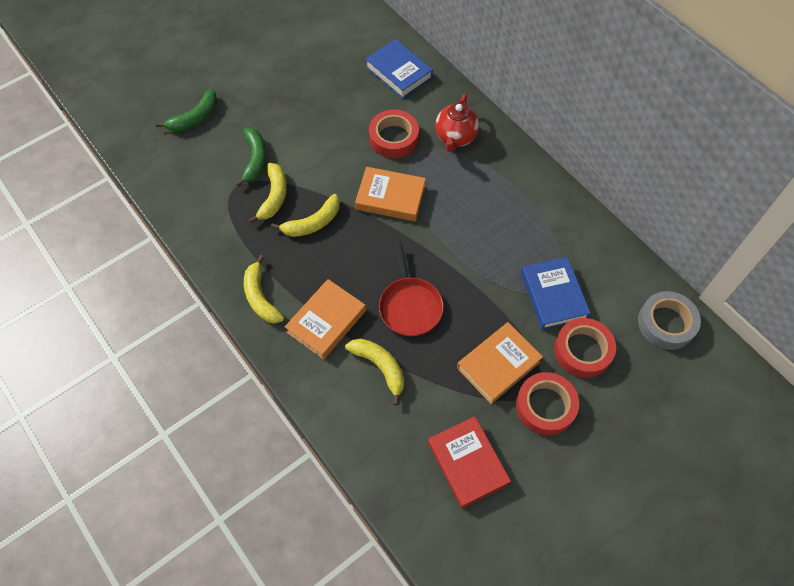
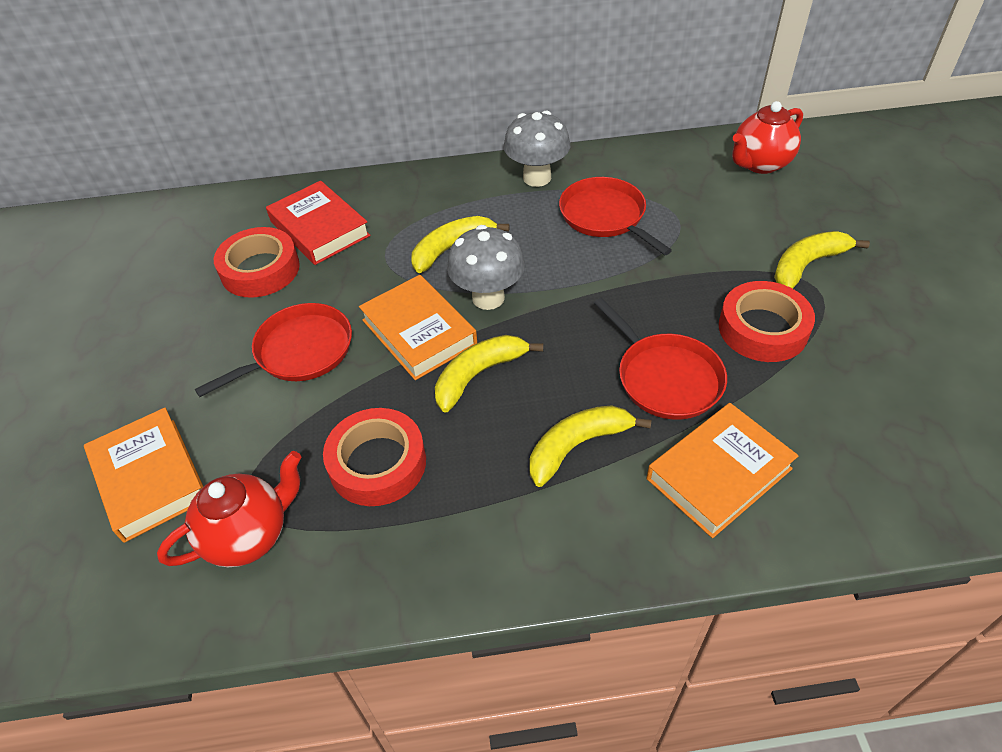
blue book: [365,39,433,99] [521,257,591,330] = 2 -> none = 0
green banana: [155,89,217,132] [235,128,267,187] = 2 -> none = 0
grey mushroom: none = 0 -> [447,225,525,310] [504,111,570,187] = 2
grey tape: [638,291,701,350] = 1 -> none = 0
red pan: [379,242,444,336] = 1 -> [195,303,352,397] [559,177,672,255] [594,298,727,420] = 3
red teapot: [435,94,479,152] = 1 -> [157,451,301,567] [732,101,803,174] = 2

